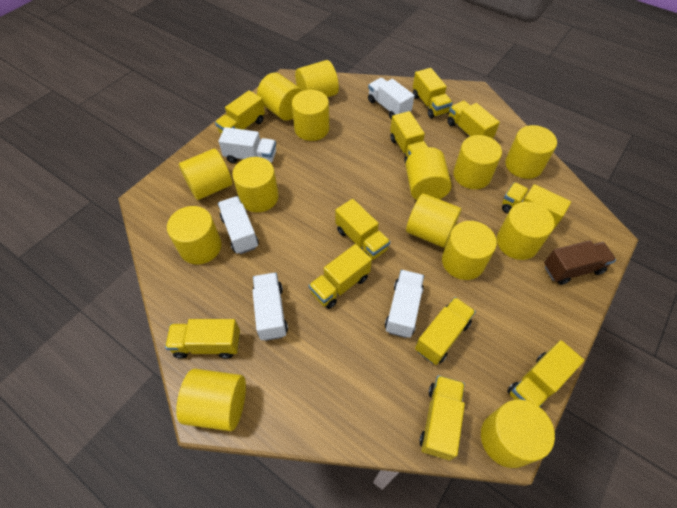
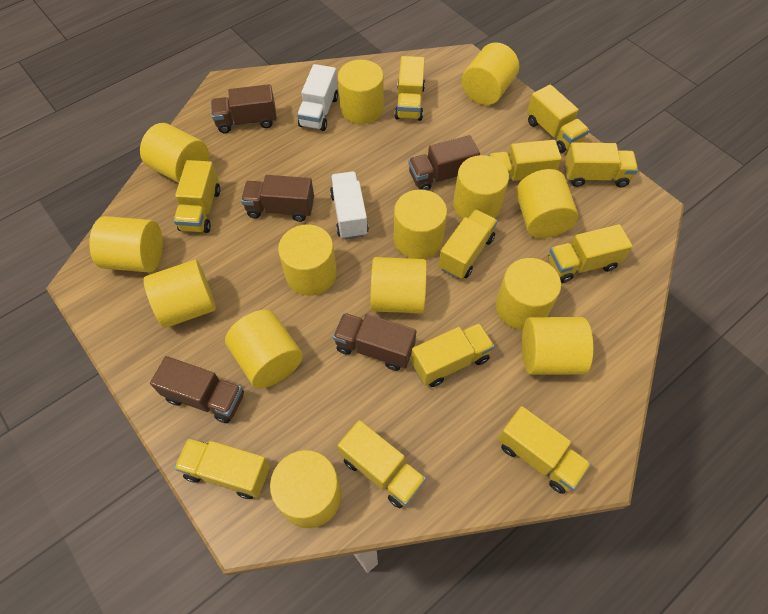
brown truck: [544,240,616,285] = 1 -> [150,356,244,423] [211,84,277,133] [241,175,314,222] [333,313,416,371] [408,135,480,190] = 5
white truck: [218,127,276,163] [218,196,259,254] [253,273,288,341] [368,78,414,120] [385,270,424,338] = 5 -> [297,64,338,131] [330,171,369,240] = 2

